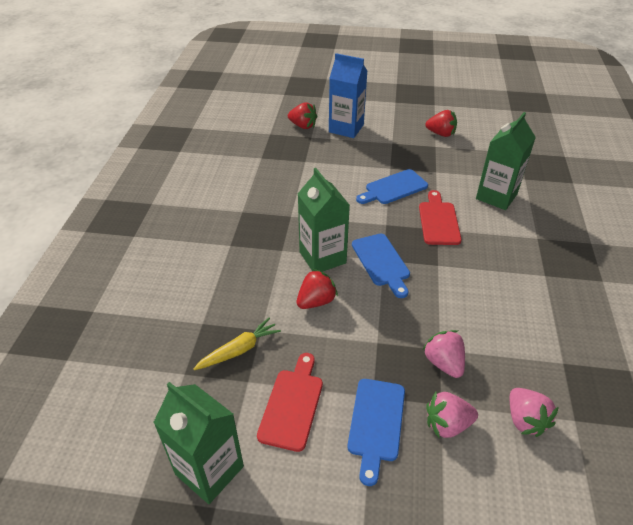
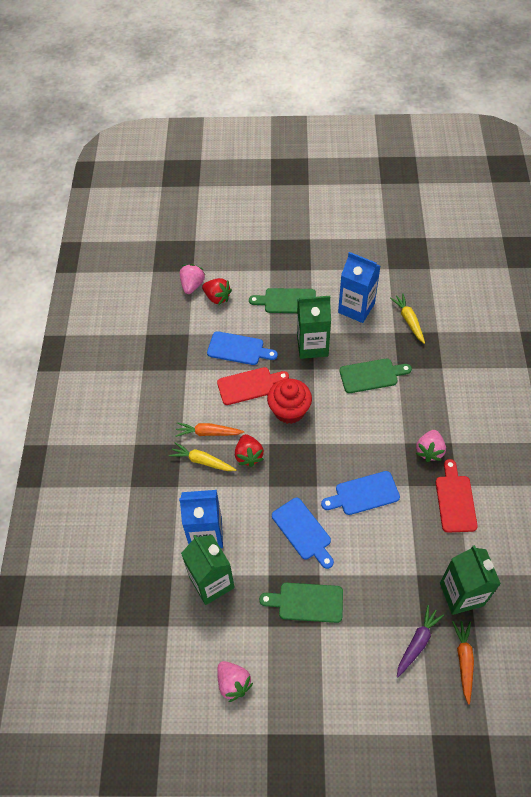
blue carton: [329,53,368,138] = 1 -> [179,490,223,548] [338,252,380,323] = 2
green cutting board: none = 0 -> [249,288,316,313] [259,583,343,623] [339,358,412,393] = 3
orange carrot: none = 0 -> [176,422,244,437] [452,621,474,704] = 2
purple carrot: none = 0 -> [397,605,444,677] = 1
red cupcake: none = 0 -> [267,379,312,424] = 1
red strawberry: [288,103,318,129] [297,269,338,309] [426,110,457,137] = 3 -> [202,278,232,305] [235,434,264,467] = 2
yellow carrot: [193,318,281,370] = 1 -> [169,442,236,471] [390,293,425,344] = 2

